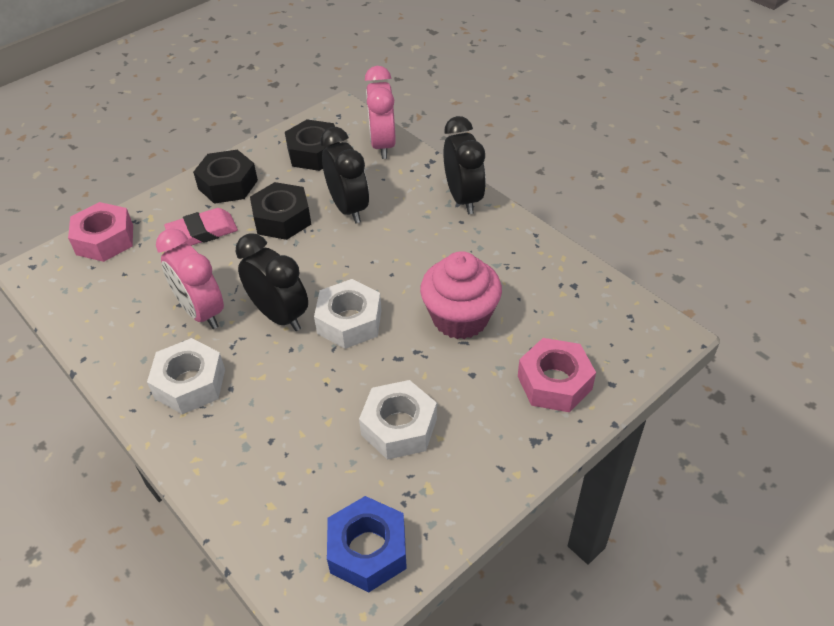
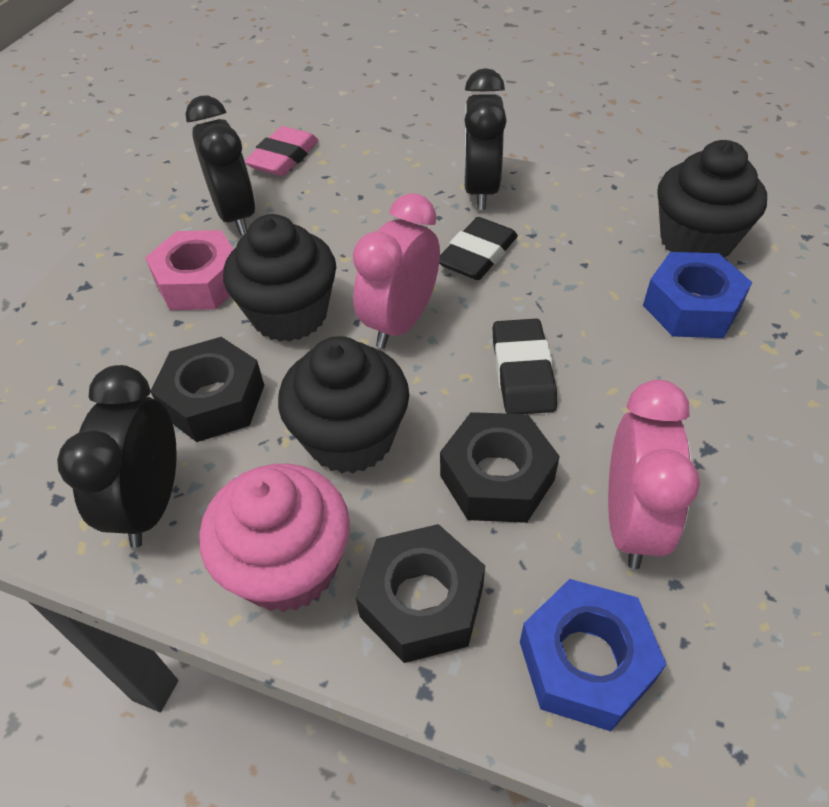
black cupcake: none = 0 -> [223,214,336,342] [278,336,409,474] [657,140,767,258] = 3
black eraser: none = 0 -> [439,217,518,280] [493,319,557,414] = 2
blue nut: [327,496,407,592] = 1 -> [520,579,667,731] [643,252,752,338] = 2
pink nut: [68,202,133,262] [518,338,596,412] = 2 -> [145,230,234,310] = 1
white nut: [147,338,225,414] [314,279,382,349] [359,380,437,460] = 3 -> none = 0

